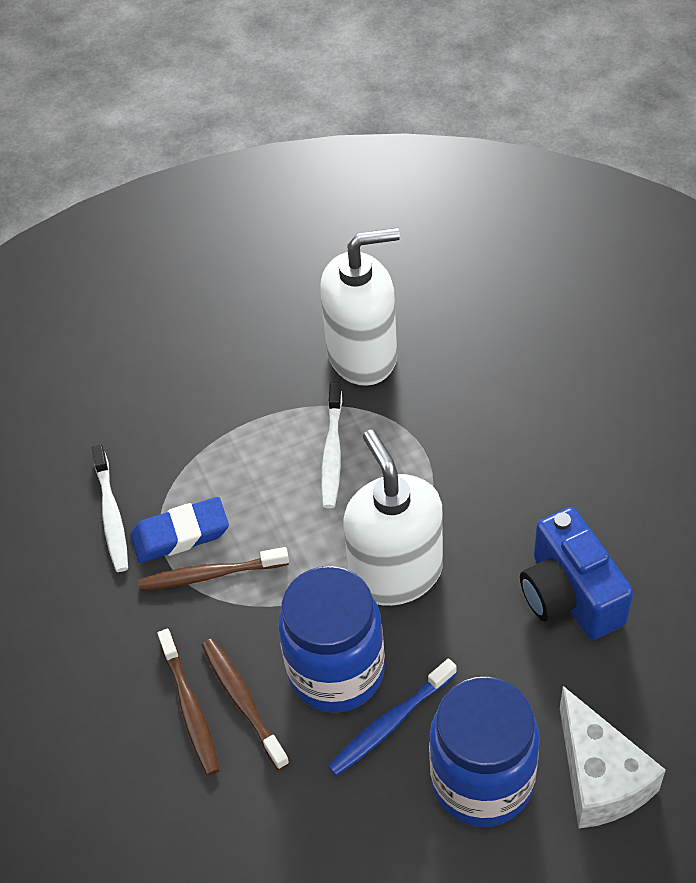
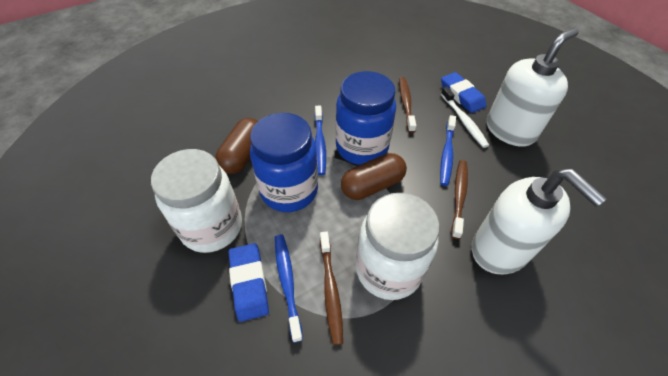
blue camera: [520,507,633,640] = 1 -> none = 0
blue eraser: [130,497,229,563] = 1 -> [229,243,269,322] [441,72,486,113] = 2
blue toothbrush: [328,658,457,776] = 1 -> [275,235,303,343] [315,106,326,175] [440,115,456,186] = 3
brown capsule: none = 0 -> [215,118,258,174] [341,153,407,200] = 2
white cheese: [560,686,666,829] = 1 -> none = 0
white jar: none = 0 -> [151,149,242,253] [356,193,440,300] = 2
white toothbrush: [92,444,128,572] [321,383,342,508] = 2 -> [441,87,489,148] = 1

